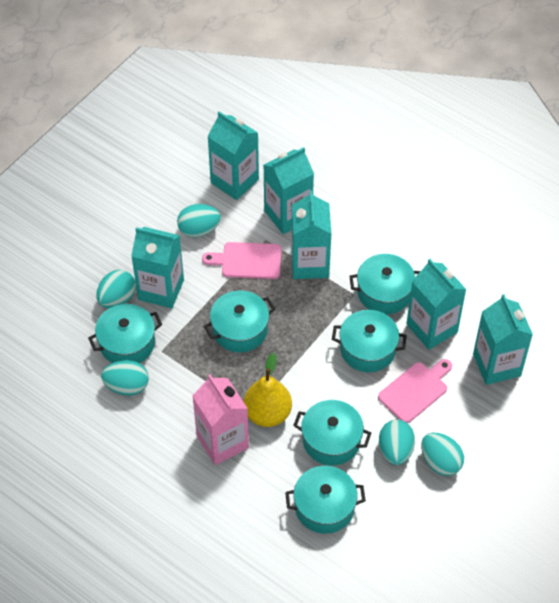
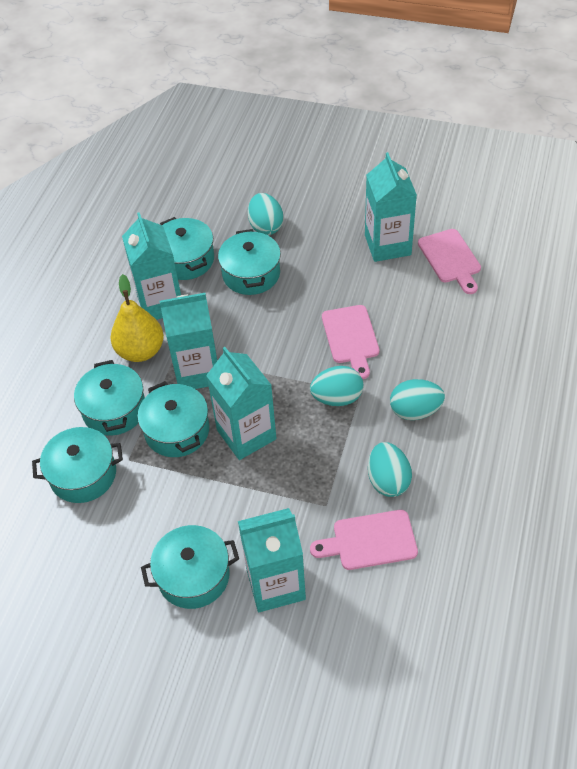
pink carton: [192,374,249,465] = 1 -> none = 0
pink cutting board: [202,242,281,279] [378,359,452,423] = 2 -> [310,510,418,570] [322,305,379,379] [418,229,481,294] = 3
turquoise carton: [131,227,184,308] [207,111,259,200] [264,147,314,234] [291,190,332,279] [406,259,467,350] [473,294,533,385] = 6 -> [122,212,181,320] [160,293,218,389] [206,347,277,460] [238,508,306,612] [365,152,417,262] = 5
turquoise egg: [96,270,136,308] [101,360,149,396] [177,204,221,237] [379,419,415,465] [421,433,464,476] = 5 -> [248,193,283,235] [310,366,363,406] [368,442,412,497] [390,379,445,420] = 4

